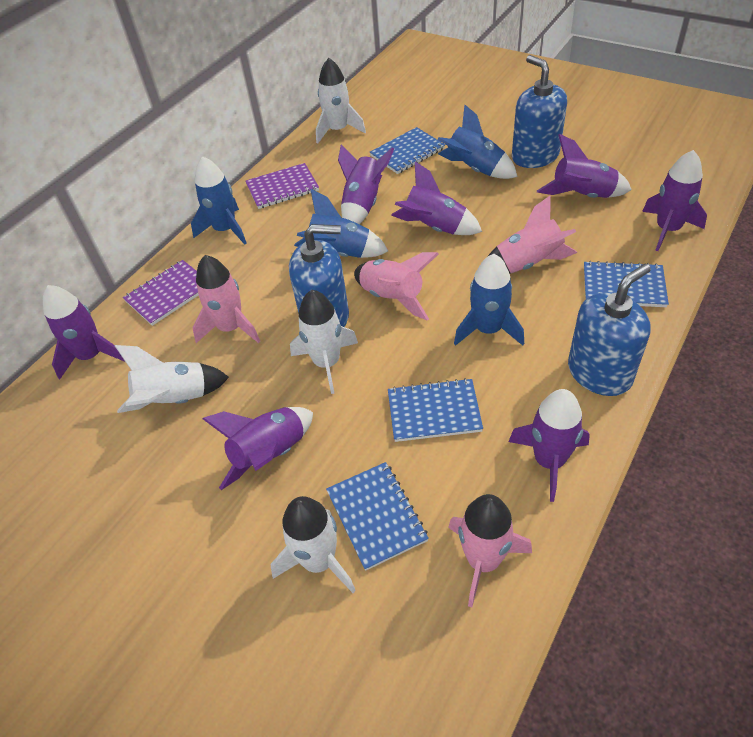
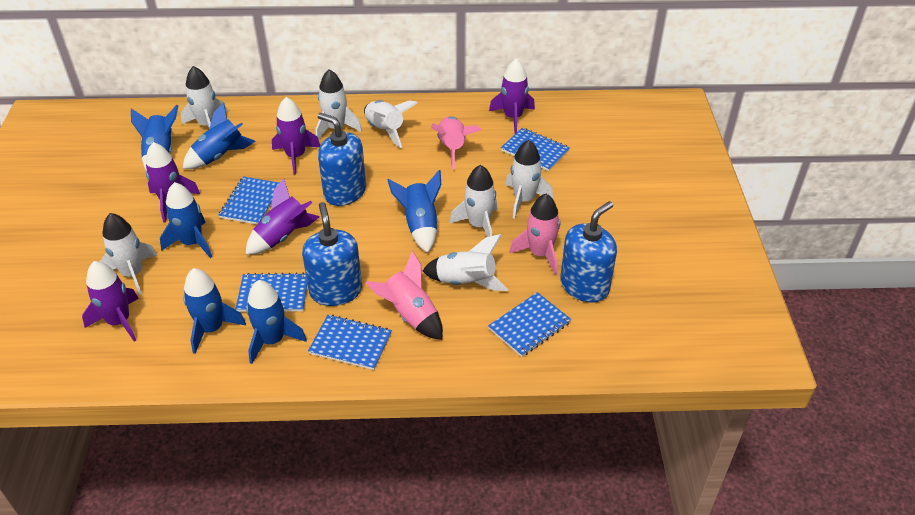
blue notebook: [326,462,429,571] [370,127,445,174] [388,378,483,442] [584,261,669,307] = 4 -> [219,176,279,224] [235,273,307,312] [308,315,392,370] [488,292,571,357] [501,128,570,171] = 5
blue rocket: [191,156,246,245] [294,189,388,258] [437,104,517,179] [454,254,524,346] = 4 -> [131,105,179,171] [160,182,212,258] [183,103,256,169] [183,268,246,354] [246,280,307,364] [388,170,441,253] = 6
pink rocket: [192,255,260,343] [354,252,439,320] [448,494,532,607] [487,196,578,274] = 4 -> [366,251,443,340] [431,116,481,169] [509,194,560,275] = 3
purple notebook: [123,260,199,326] [245,163,319,209] = 2 -> none = 0
purple rocket: [43,285,125,380] [202,407,313,490] [338,145,394,225] [391,161,482,235] [509,389,590,502] [537,134,632,198] [642,150,707,251] = 7 -> [82,261,139,342] [146,142,200,223] [246,178,319,255] [272,97,320,174] [489,59,535,134] = 5
white rocket: [114,345,229,413] [270,496,356,593] [290,290,358,394] [316,58,366,144] = 4 -> [100,213,157,295] [181,66,228,128] [316,69,362,140] [364,100,417,148] [422,234,508,291] [449,165,497,237] [505,140,553,219] = 7

